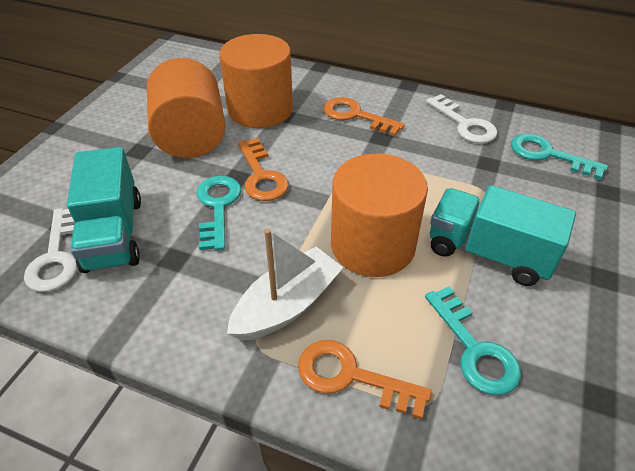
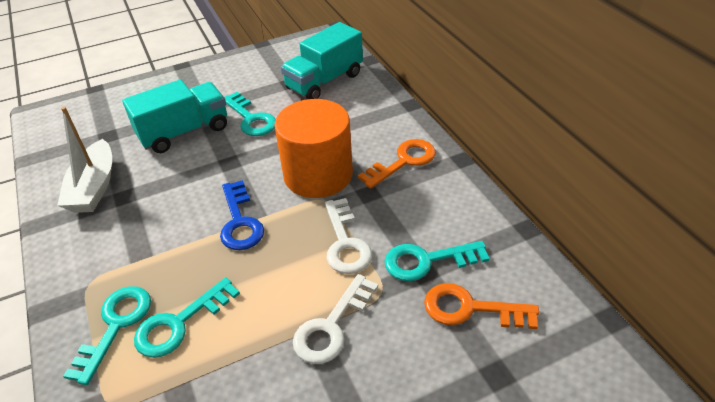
blue key: none = 0 -> [220,180,264,250] = 1
orange cylinder: [147,58,226,158] [219,34,293,128] [331,153,428,277] = 3 -> [274,99,353,198] = 1
orange key: [238,138,289,201] [298,340,432,419] [324,97,405,136] = 3 -> [358,139,436,189] [424,283,539,329] = 2
turquoise key: [197,176,241,250] [425,286,521,395] [511,133,608,180] = 3 -> [63,286,151,385] [134,277,240,358] [224,92,276,136] [385,241,490,281] = 4

